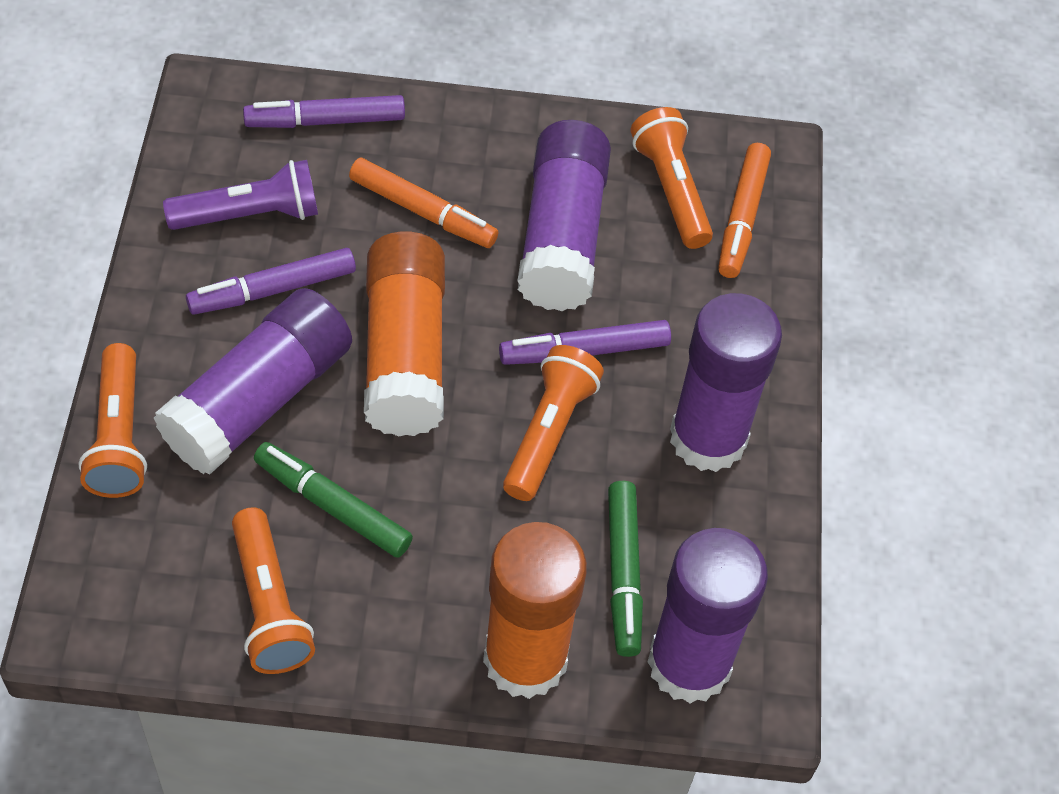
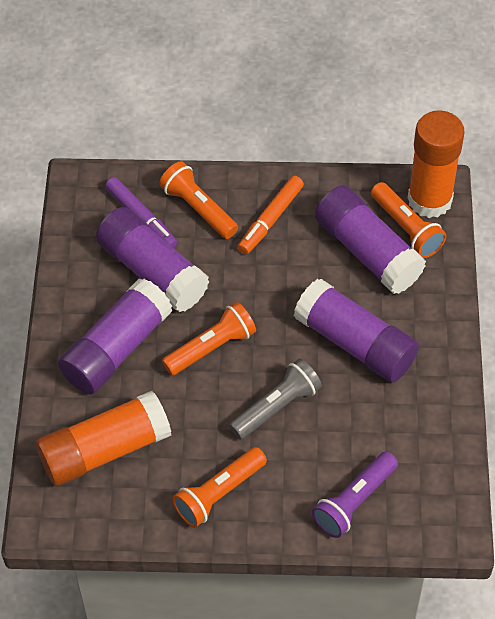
green marker: [254,442,413,558] [608,481,643,657] = 2 -> none = 0
grey flashlight: none = 0 -> [229,359,322,440] = 1
orange marker: [349,158,498,248] [718,143,771,278] = 2 -> [238,176,304,254] = 1
purple marker: [186,248,356,315] [243,95,405,128] [499,320,671,365] = 3 -> [105,177,177,248] = 1

